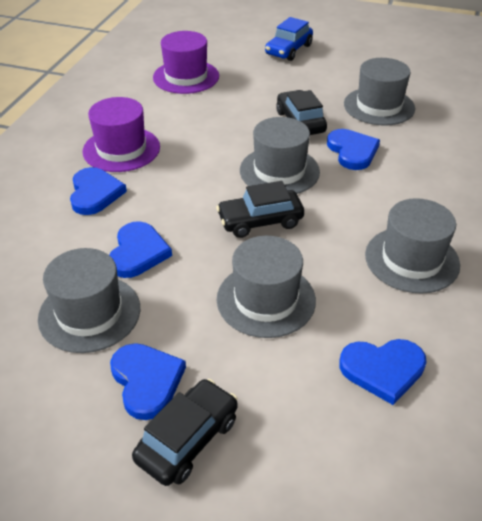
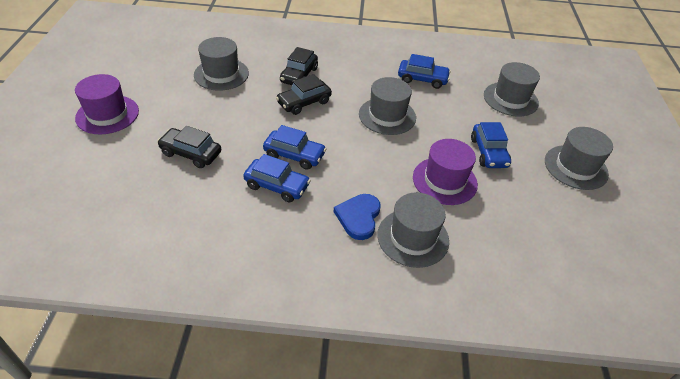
blue car: [265,17,313,61] = 1 -> [243,154,311,202] [263,125,326,170] [398,54,451,89] [471,122,511,168] = 4
blue heart: [70,167,127,215] [109,221,172,278] [110,343,186,420] [327,129,380,170] [339,339,427,405] = 5 -> [334,194,380,240] = 1

